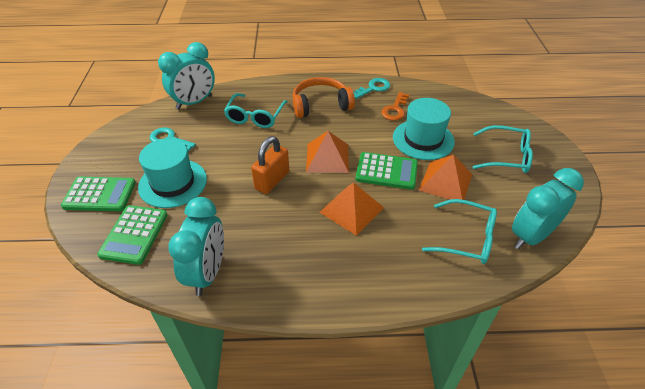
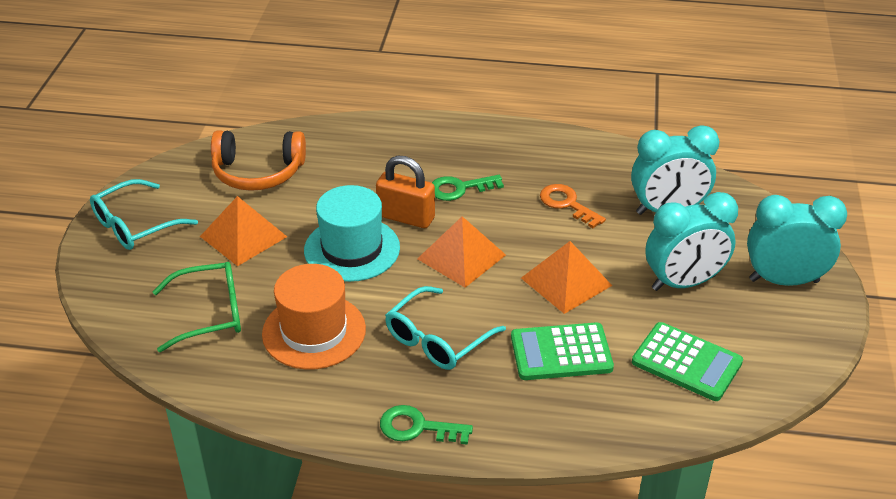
green calculator: [61,176,136,211] [97,205,167,265] [355,152,418,190] = 3 -> [511,322,614,380] [632,322,743,401] = 2
green glasses: none = 0 -> [153,262,241,352] = 1
green key: none = 0 -> [380,405,473,445] [432,175,504,201] = 2
orange hat: none = 0 -> [262,264,366,370] = 1
turquoise glasses: [224,93,288,128] [422,199,497,264] [473,125,533,173] = 3 -> [90,179,198,250] [385,286,506,370] = 2
turquoise hat: [138,138,207,208] [393,98,455,160] = 2 -> [304,185,400,282] = 1
turquoise key: [150,128,196,152] [353,78,390,99] = 2 -> none = 0

